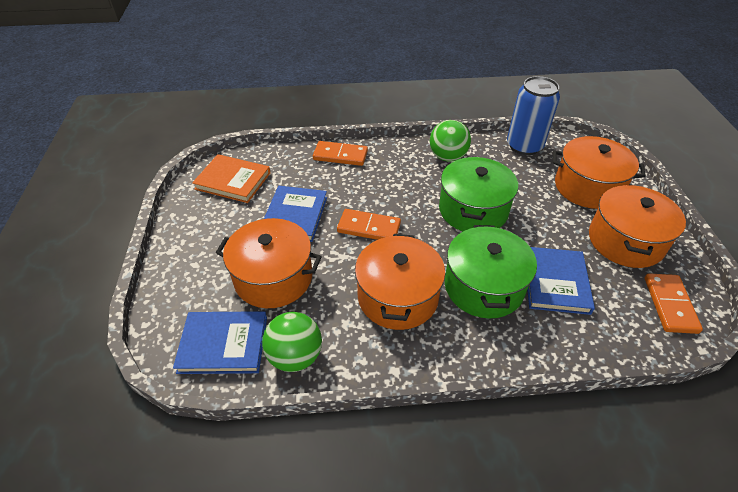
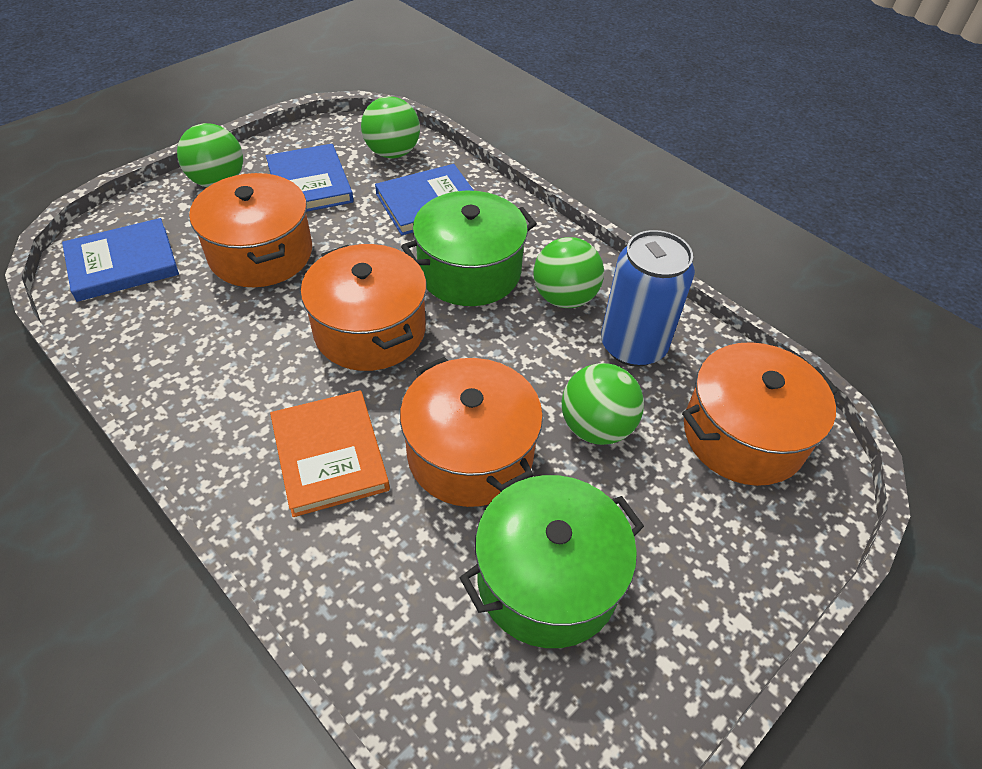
green ball: [262,312,322,372] [430,120,471,162] = 2 -> [177,123,243,187] [361,96,420,158] [534,237,604,308] [561,363,644,445] = 4
orange domino: [313,141,368,166] [337,209,401,240] [645,273,703,334] = 3 -> none = 0

